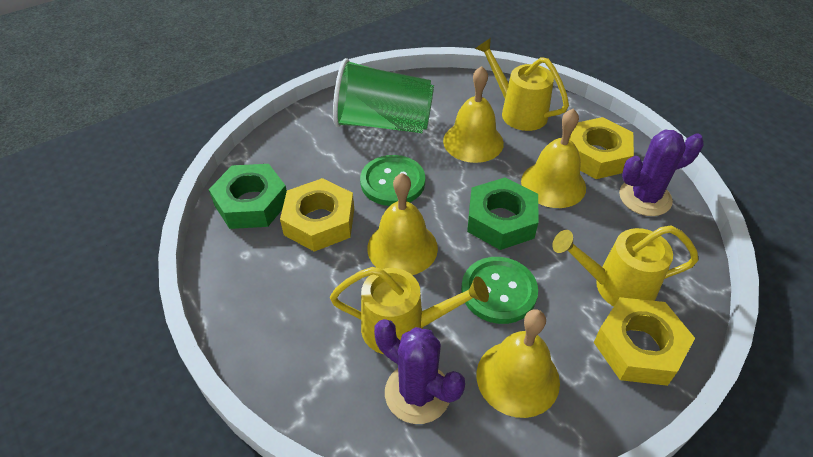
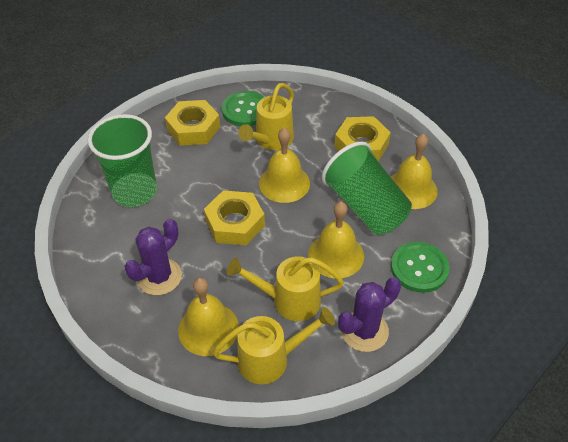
green cup: [333,58,434,133] = 1 -> [88,114,157,207] [322,142,412,235] = 2
green nut: [209,164,287,229] [467,177,539,250] = 2 -> none = 0

